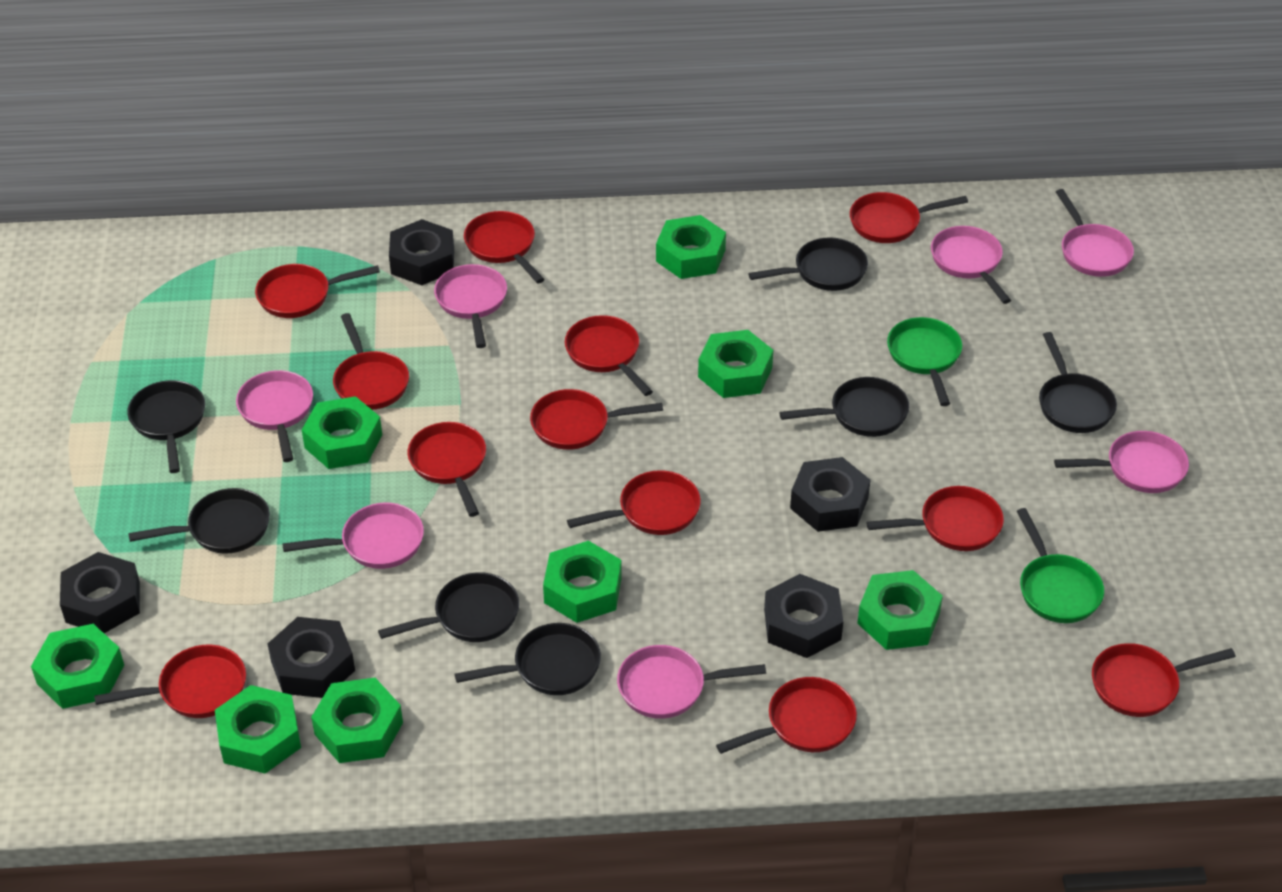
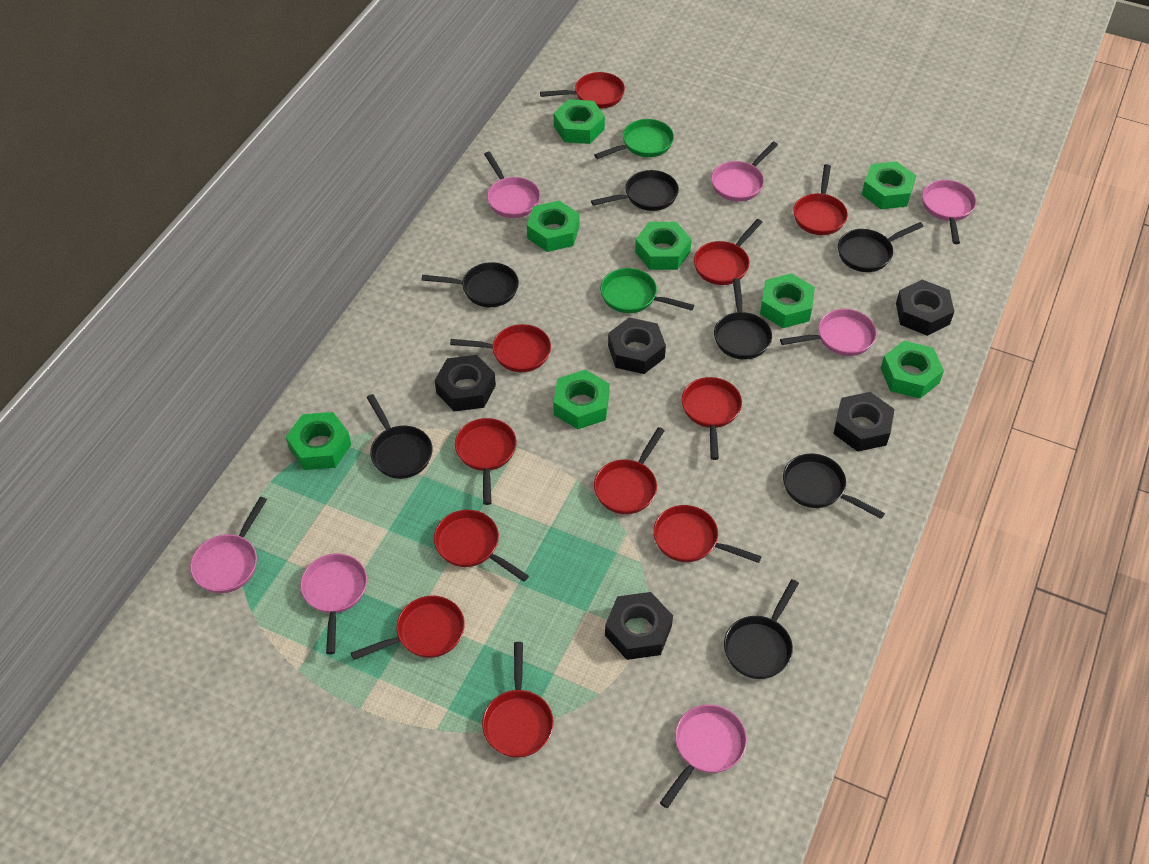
red pan: [94,645,246,718] [255,264,380,318] [333,313,409,410] [408,422,486,517] [464,211,545,283] [530,389,663,450] [565,315,653,396] [567,470,701,535] [716,677,857,754] [850,192,968,243] [867,486,1004,551] [1092,643,1236,717] = 12 -> [351,596,465,660] [434,510,529,582] [450,324,551,372] [455,418,517,505] [482,642,554,758] [540,72,625,109] [594,427,665,514] [653,505,762,563] [682,377,742,460] [694,219,763,285] [793,164,848,235] = 11

